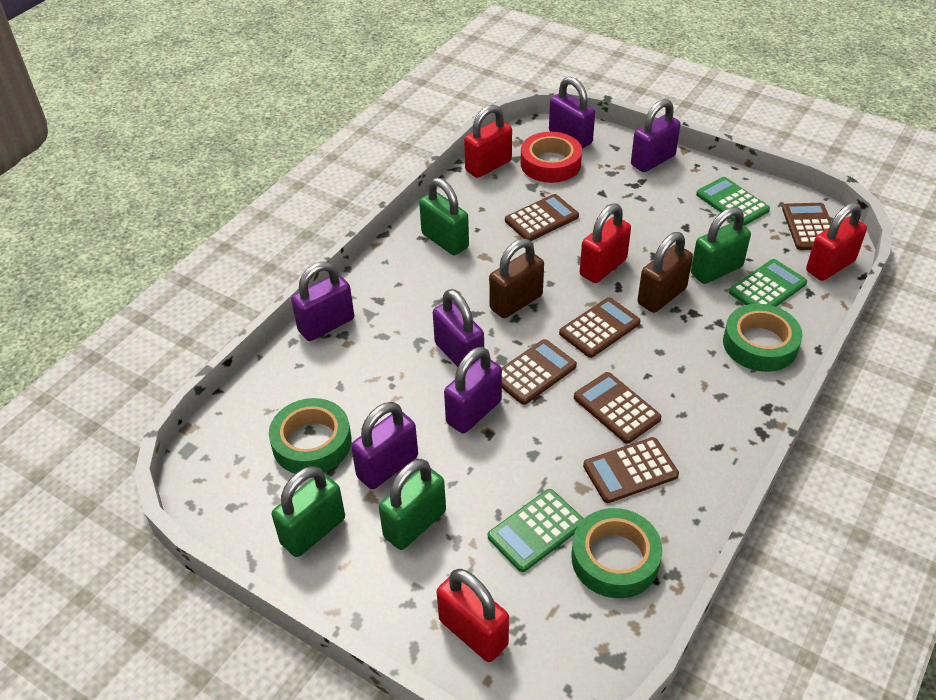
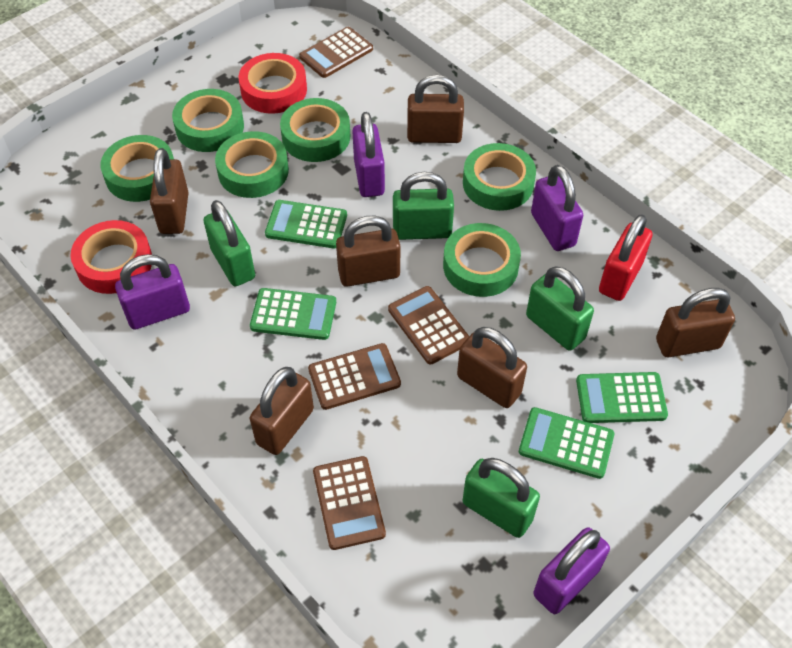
brown calculator: [502,339,577,405] [505,194,579,241] [559,297,641,358] [574,372,662,444] [583,437,679,503] [782,203,831,250] = 6 -> [299,27,373,78] [308,343,401,410] [313,456,386,550] [388,286,469,364] = 4
brown padlock: [489,238,544,318] [638,232,693,313] = 2 -> [150,148,189,234] [250,367,314,455] [336,216,400,287] [407,75,464,143] [457,327,527,408] [656,288,735,358] = 6
green calculator: [488,489,584,572] [696,177,770,226] [729,259,807,307] = 3 -> [250,288,336,340] [265,200,347,248] [519,407,614,479] [576,372,668,423] = 4
green tape: [269,398,352,474] [571,508,663,598] [723,304,803,372] = 3 -> [100,135,174,202] [172,89,244,152] [215,131,289,198] [280,98,350,162] [443,223,521,297] [463,143,536,211] = 6
purple padlock: [291,262,354,341] [351,402,418,489] [433,289,484,367] [444,347,502,433] [549,77,595,149] [631,99,681,172] = 6 -> [115,254,190,330] [353,112,385,197] [531,165,583,251] [533,527,610,614] = 4
red padlock: [437,569,509,662] [464,105,512,178] [580,203,631,283] [806,202,867,281] = 4 -> [599,214,653,301] = 1
red tape: [520,132,582,183] = 1 -> [71,220,152,294] [238,53,307,114] = 2

